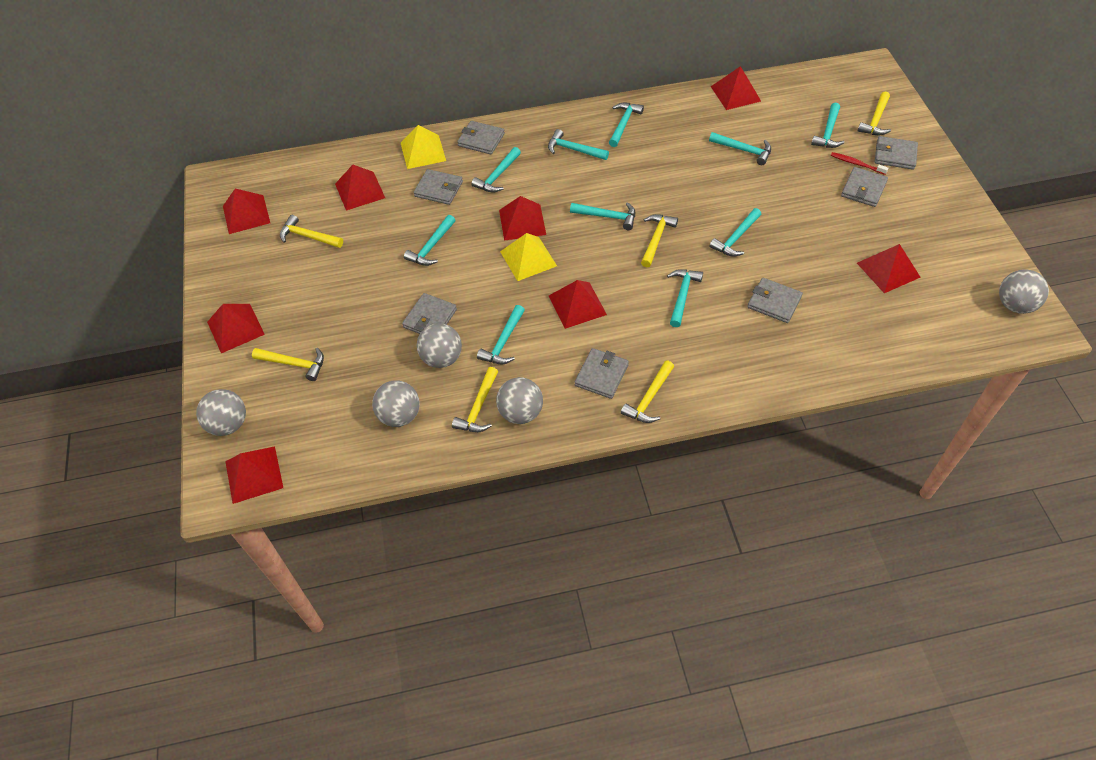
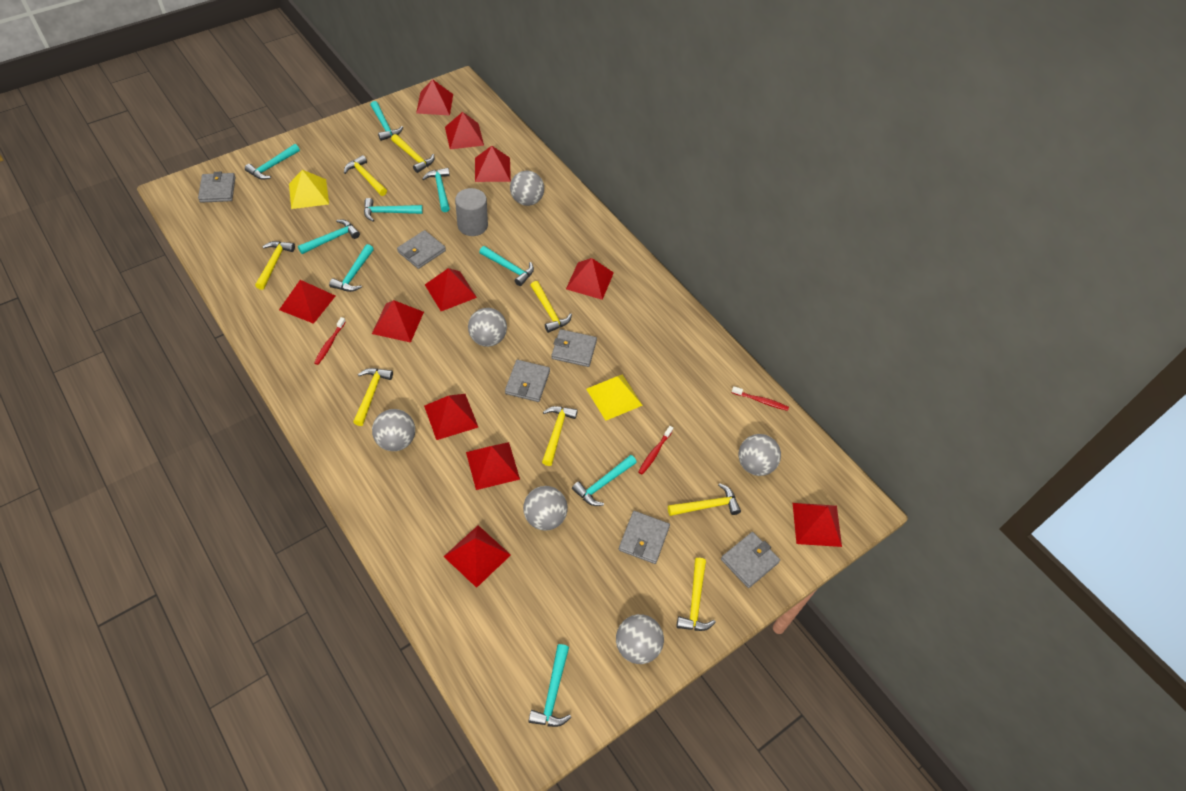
grey ball: [196,389,246,436] [372,381,420,427] [417,323,462,368] [496,377,543,424] [999,270,1049,314] = 5 -> [372,409,415,451] [468,308,507,347] [510,171,544,206] [523,486,568,530] [616,614,664,664] [738,434,781,476] = 6
grey cylinder: none = 0 -> [455,188,488,236] = 1
grey wallet: [402,293,457,334] [414,169,463,205] [457,121,505,155] [575,348,629,399] [747,278,803,323] [841,167,888,207] [875,136,918,170] = 7 -> [198,172,235,203] [397,230,446,269] [505,360,550,402] [551,329,597,367] [619,511,670,564] [721,532,780,588] = 6
red pyramid: [207,304,265,353] [223,188,270,234] [225,446,283,504] [335,165,385,210] [499,196,546,241] [549,280,607,329] [711,66,761,110] [857,244,921,293] = 8 -> [279,280,335,324] [372,300,424,343] [416,79,453,115] [424,394,478,440] [425,268,477,311] [443,525,511,588] [445,112,484,149] [466,442,520,490] [475,146,511,182] [566,258,614,300] [793,503,842,547] = 11
red toothbrush: [830,152,888,175] = 1 -> [314,317,346,365] [638,426,673,474] [732,386,789,411] = 3
turquoise hammer: [404,215,456,266] [471,147,521,193] [477,305,525,364] [548,129,609,160] [570,202,635,230] [609,103,644,147] [667,269,703,327] [709,132,771,165] [709,208,761,257] [811,103,845,148] = 10 -> [245,144,300,180] [298,220,360,254] [329,244,374,292] [364,198,423,222] [370,101,403,141] [422,168,450,212] [479,246,534,286] [528,644,571,727] [572,455,637,506] = 9
yellow hammer: [252,348,324,381] [280,215,343,248] [452,367,498,432] [621,361,674,423] [641,214,678,267] [858,92,891,135] = 6 -> [255,241,295,290] [344,155,387,196] [353,368,393,426] [391,134,434,173] [530,281,572,333] [542,406,578,466] [668,483,741,516] [676,558,716,631] = 8

